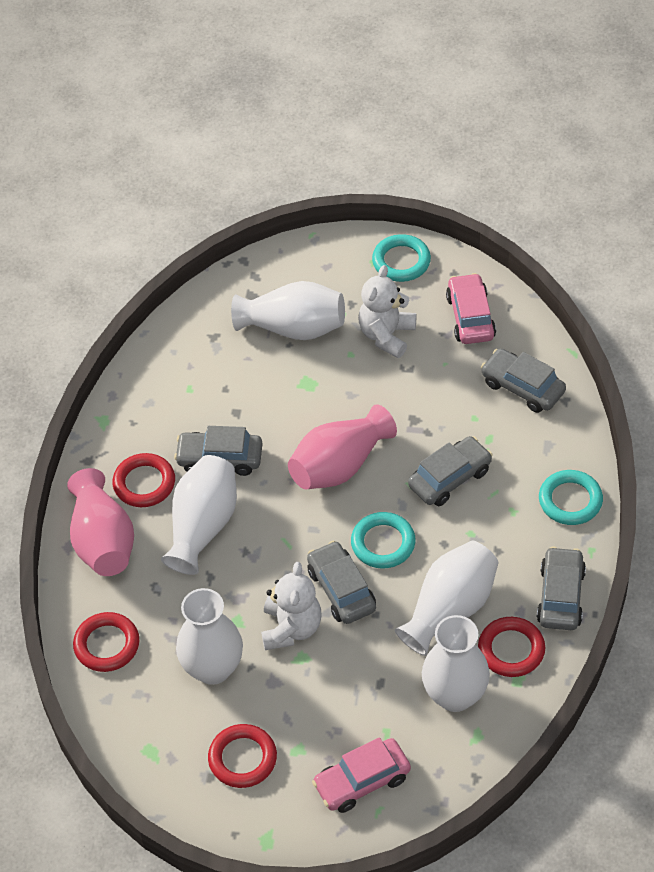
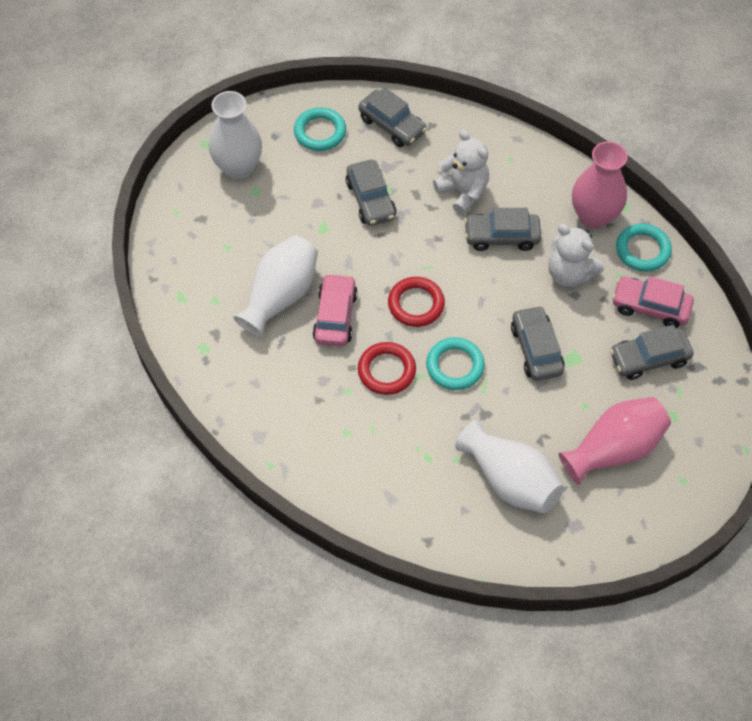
red ring: [73,612,139,672] [112,453,175,507] [208,724,277,788] [478,617,545,677] = 4 -> [358,342,416,395] [388,277,445,327] = 2
white vase: [161,455,237,575] [176,588,243,685] [231,281,345,340] [395,541,499,656] [422,615,490,712] = 5 -> [209,91,262,179] [233,235,318,337] [455,420,564,513] = 3

